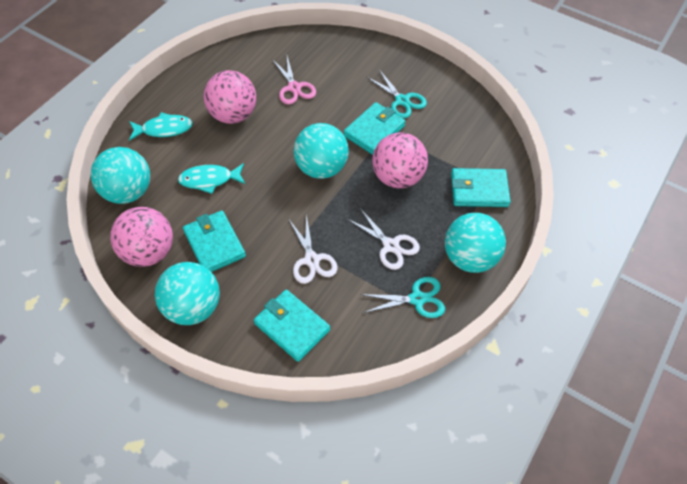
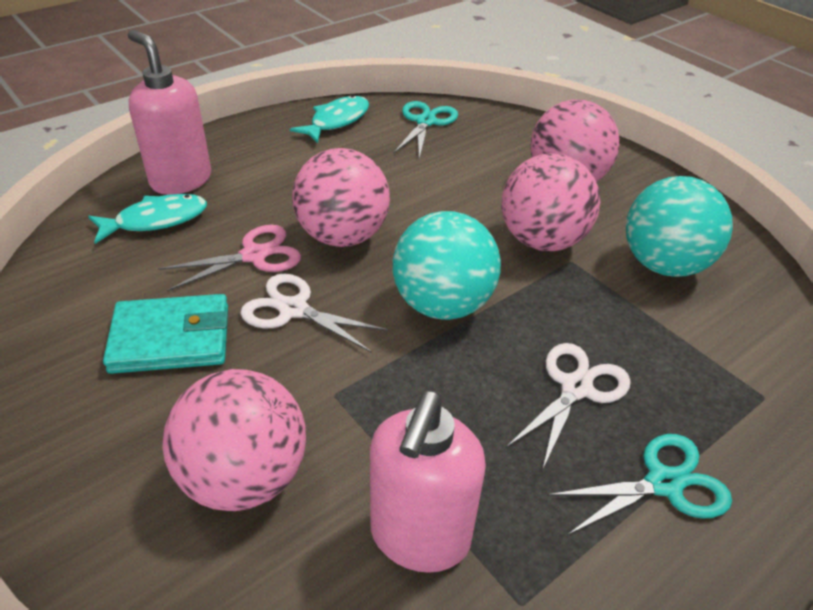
pink ball: [110,207,173,267] [203,70,256,124] [372,132,428,188] = 3 -> [162,369,306,511] [292,148,390,247] [501,153,600,251] [530,99,620,182] = 4
pink soap dispenser: none = 0 -> [128,30,211,195] [370,391,486,573] = 2
turquoise ball: [91,147,150,204] [155,262,220,325] [294,123,349,179] [445,213,506,273] = 4 -> [393,211,501,320] [626,176,733,277] = 2
turquoise wallet: [183,210,246,272] [254,289,330,362] [344,102,406,155] [451,168,511,207] = 4 -> [103,294,228,374] = 1

